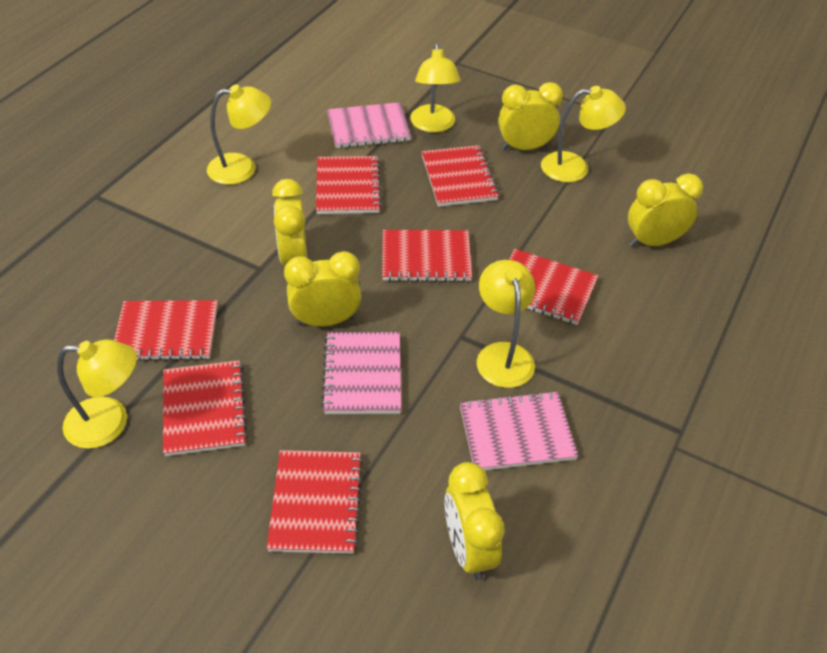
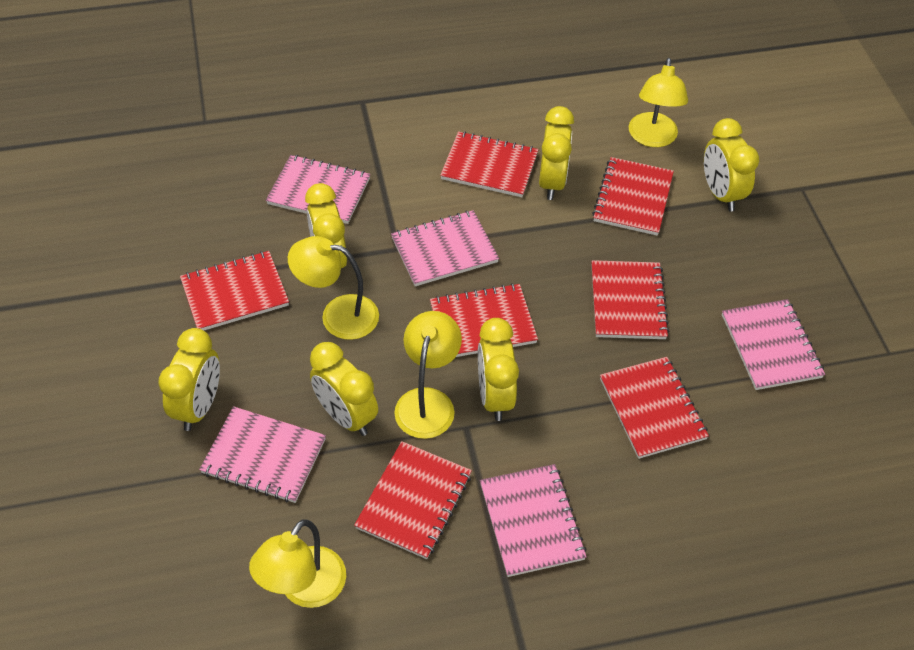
pink notebook: [321,332,401,414] [327,102,411,148] [460,391,578,471] = 3 -> [199,406,326,503] [266,155,370,224] [391,210,499,286] [480,464,587,577] [722,299,825,390] = 5
yellow clock: [272,179,307,266] [284,251,361,327] [445,462,504,581] [498,82,563,150] [628,173,703,247] = 5 -> [158,328,220,431] [305,183,347,280] [310,342,378,436] [478,318,519,421] [539,106,574,200] [704,118,759,212] = 6
yellow lamp: [57,340,137,449] [207,84,271,185] [410,43,460,133] [477,260,535,388] [541,86,626,182] = 5 -> [249,520,346,608] [288,236,379,340] [394,311,462,439] [628,58,688,147] = 4

